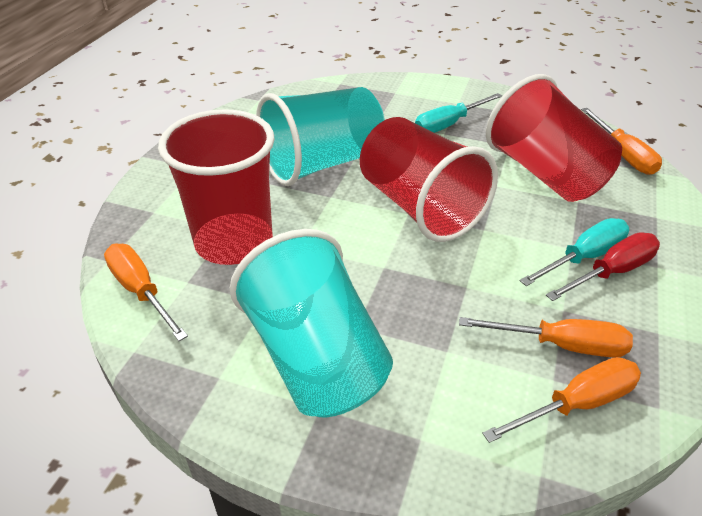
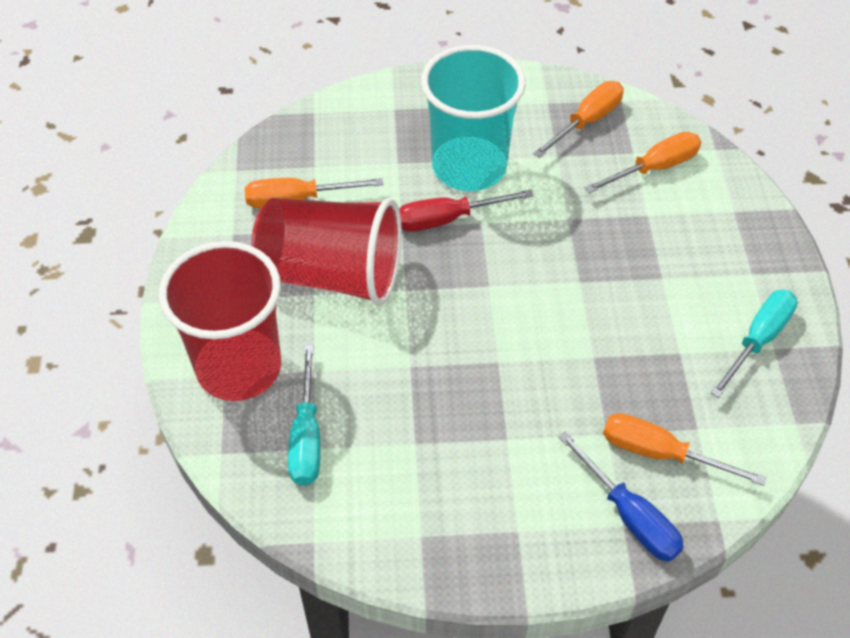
blue screwdriver: none = 0 -> [558,431,684,562] = 1
red cup: [158,109,275,265] [360,117,498,242] [486,74,622,202] = 3 -> [159,241,281,401] [251,198,402,306] = 2
turquoise cup: [230,229,393,417] [256,87,385,186] = 2 -> [421,45,526,191] = 1

